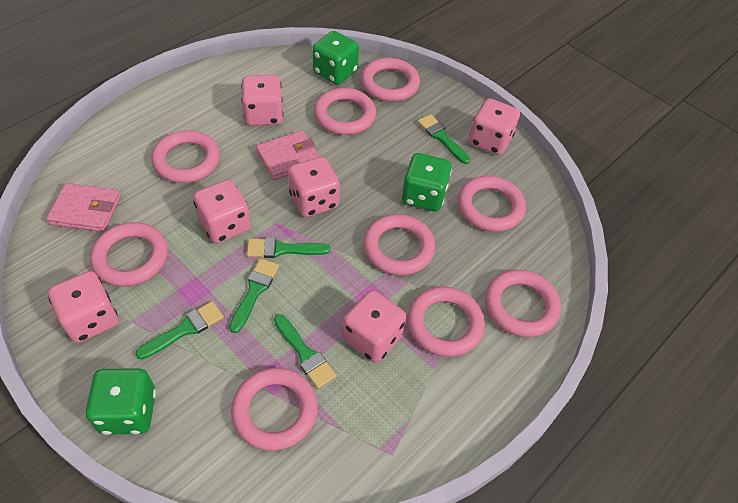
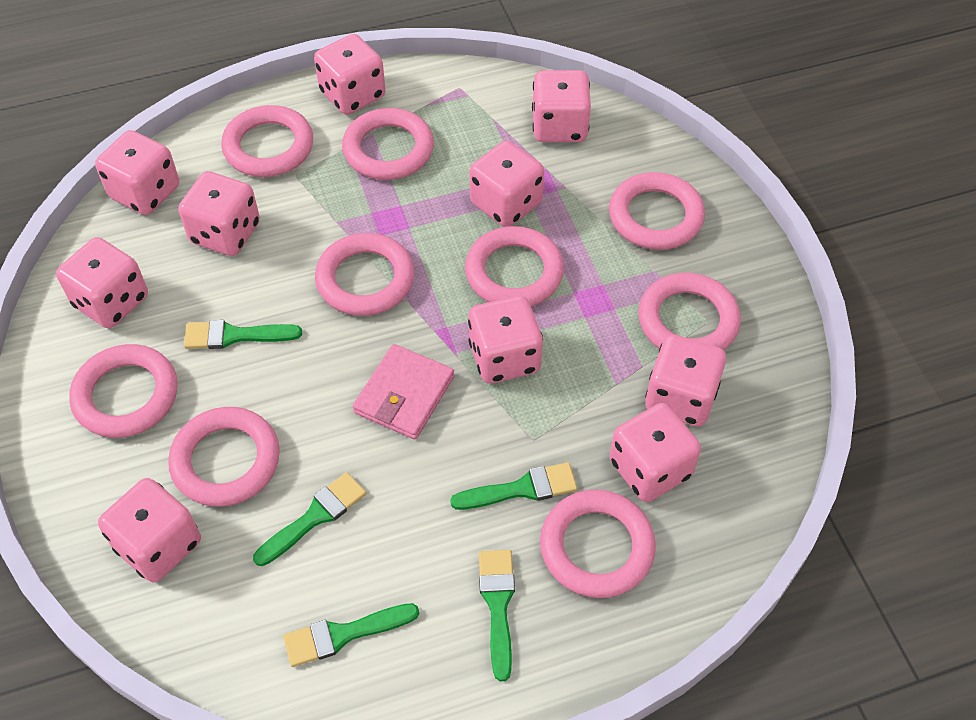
green dice: [86,368,156,435] [313,31,359,85] [402,153,452,212] = 3 -> none = 0
pink dice: [48,271,118,343] [193,179,251,244] [241,75,283,126] [288,157,340,217] [343,290,406,363] [469,98,520,155] = 6 -> [56,237,148,328] [95,130,179,215] [98,478,201,583] [178,171,260,256] [314,34,386,115] [468,296,543,384] [470,141,544,227] [532,70,591,142] [610,403,701,502] [645,335,726,426] = 10
pink wallet: [46,183,121,232] [256,130,320,180] = 2 -> [353,344,454,439] = 1

